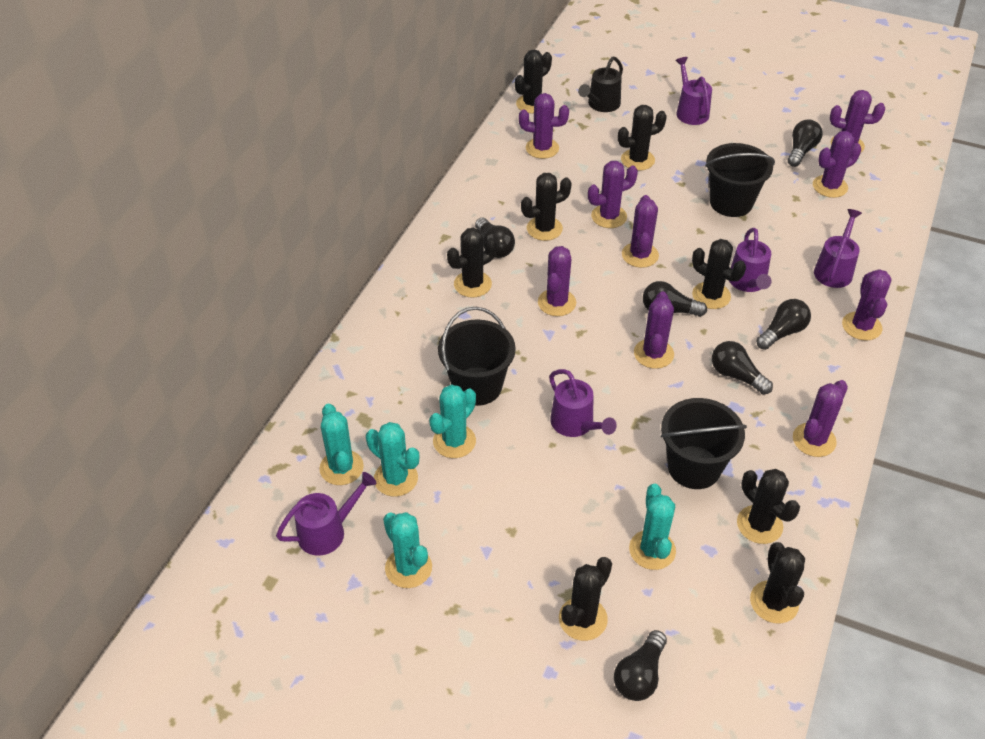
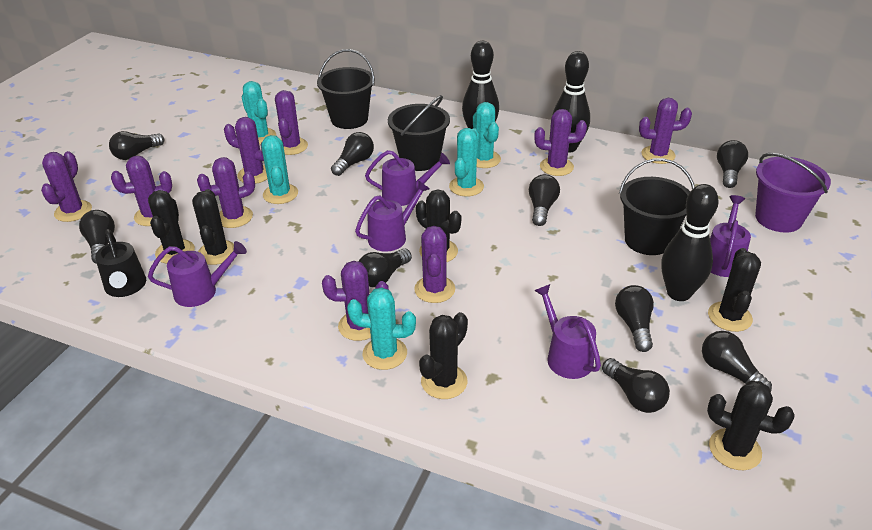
black bowling pin: none = 0 -> [462,41,499,129] [553,51,590,153] [661,184,719,301] = 3
black cactus: [447,228,497,297] [515,50,552,114] [521,173,572,241] [559,557,612,641] [618,105,667,171] [692,239,746,309] [737,469,800,544] [750,542,805,624] = 8 -> [148,190,195,264] [192,189,234,265] [416,189,461,262] [419,312,468,399] [707,381,795,470] [708,248,761,332] = 6
black light bulb: [475,217,515,258] [614,630,667,701] [643,281,707,317] [712,341,773,395] [756,299,811,350] [788,119,822,167] = 6 -> [79,210,115,264] [109,131,164,160] [331,132,374,176] [358,248,412,287] [529,174,560,226] [602,358,670,413] [615,285,654,352] [702,331,772,391] [717,140,748,188] = 9
purple bucket: none = 0 -> [755,153,831,233] = 1

